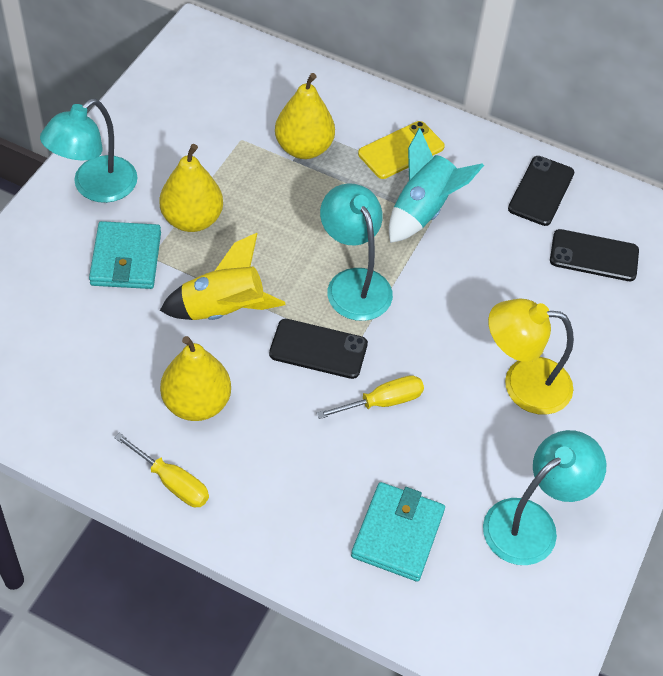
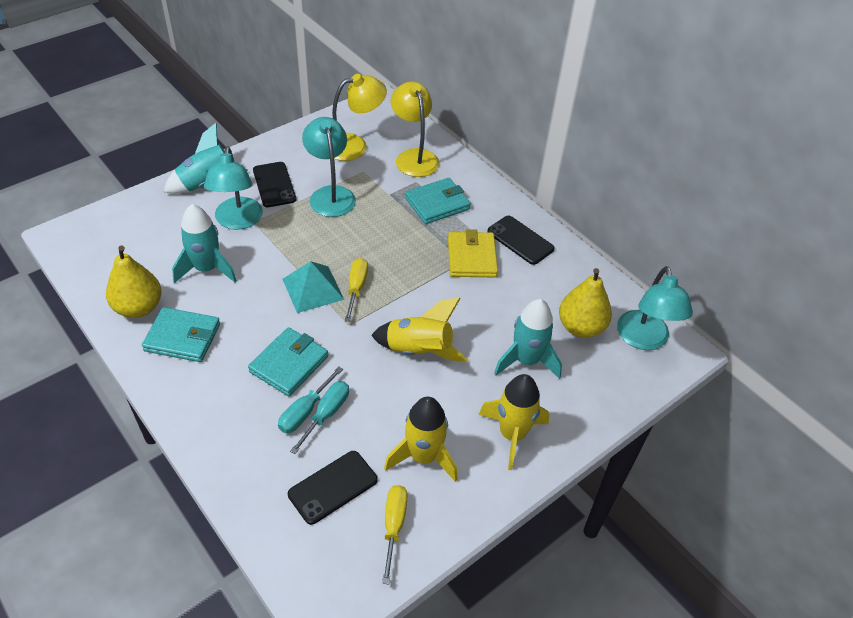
turquoise pyramid: none = 0 -> [282,261,344,313] = 1
turquoise rocket: [389,128,484,243] = 1 -> [164,123,248,194] [172,204,237,283] [494,299,562,379] = 3
turquoise screwdriver: none = 0 -> [278,367,343,433] [290,381,349,454] = 2
turquoise wallet: [89,221,161,289] [351,482,445,582] = 2 -> [142,307,220,362] [248,327,328,396] [405,178,471,224] = 3
yellow lamp: [488,299,574,415] = 1 -> [332,74,387,161] [391,81,439,177] = 2
yellow pear: [159,144,223,232] [160,336,231,421] [275,73,335,159] = 3 -> [106,245,162,318] [559,268,612,338] = 2
yellow phone: [358,121,445,179] = 1 -> none = 0
yellow rocket: [160,233,285,320] = 1 -> [371,297,468,362] [384,397,458,482] [479,374,549,470] = 3
yellow wallet: none = 0 -> [448,229,498,277] = 1

